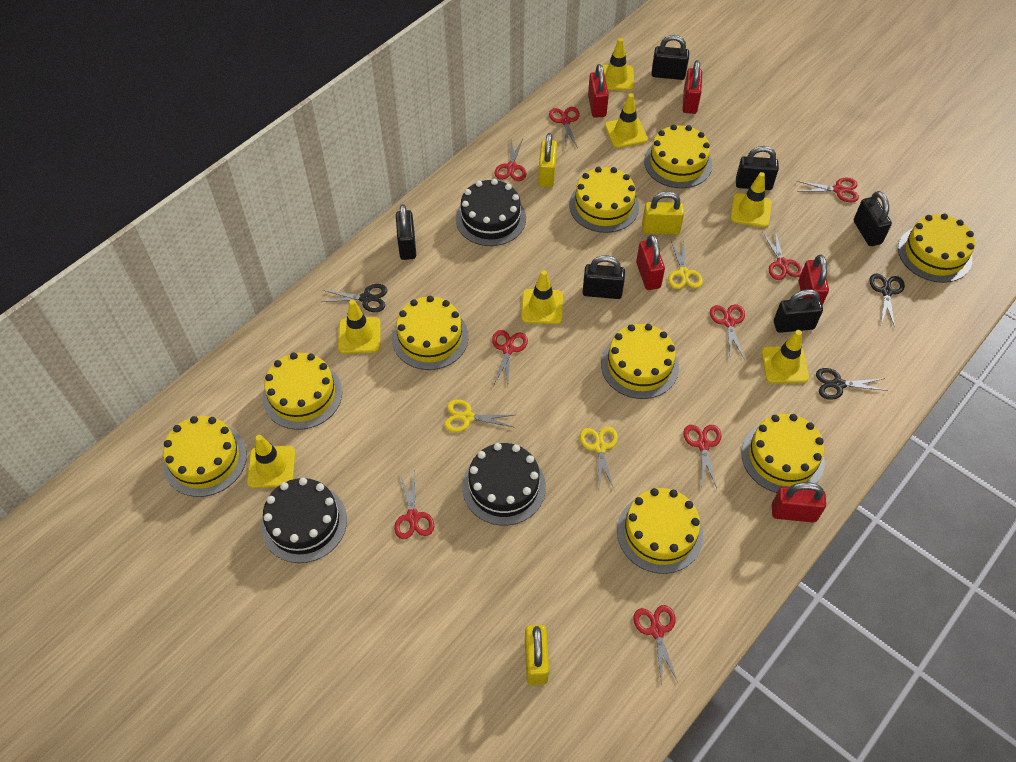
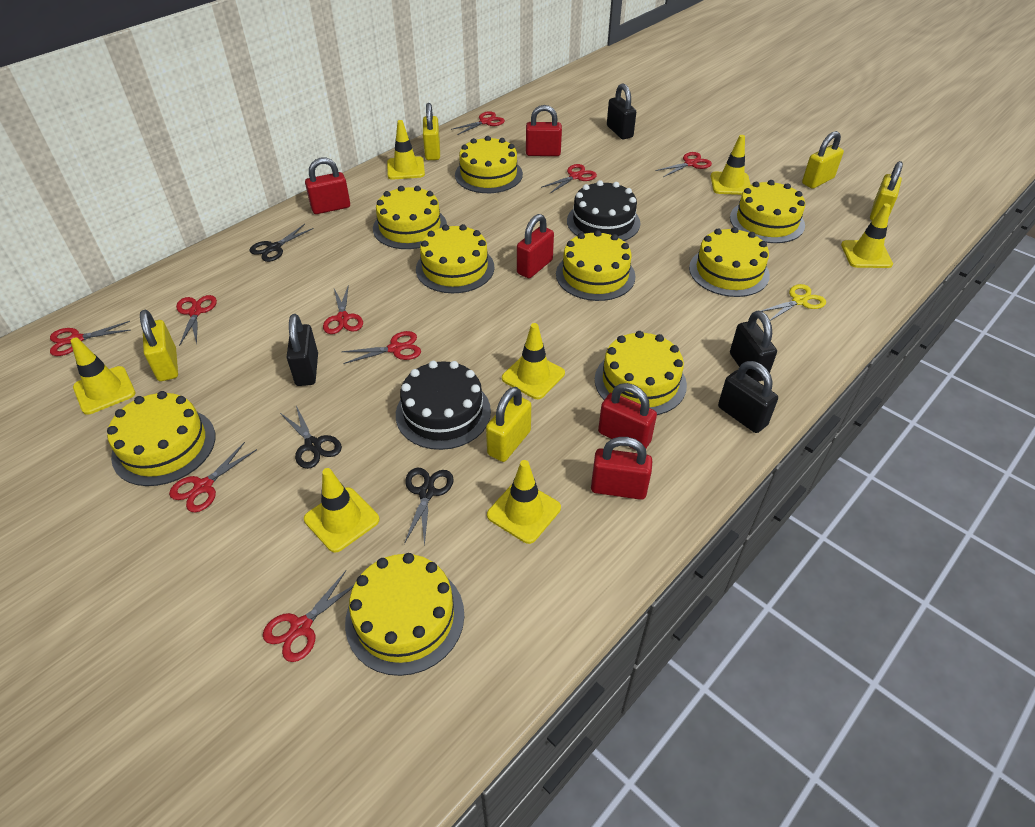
black cake: [261,478,347,563] [456,179,526,246] [462,443,546,525] = 3 -> [396,361,491,450] [567,180,640,241] = 2
black padlock: [396,204,416,260] [583,255,625,299] [651,35,689,80] [736,146,779,190] [774,289,823,333] [854,191,892,246] = 6 -> [287,314,318,386] [607,84,636,139] [718,361,778,433] [730,311,777,382] = 4
yellow padlock: [525,625,549,685] [538,133,557,188] [642,191,684,235] = 3 -> [140,310,178,381] [423,103,440,160] [486,387,531,462] [802,131,844,189] [870,161,903,220] = 5
yellow scissors: [444,399,515,432] [580,427,618,489] [668,239,703,289] = 3 -> [761,284,826,321] = 1

